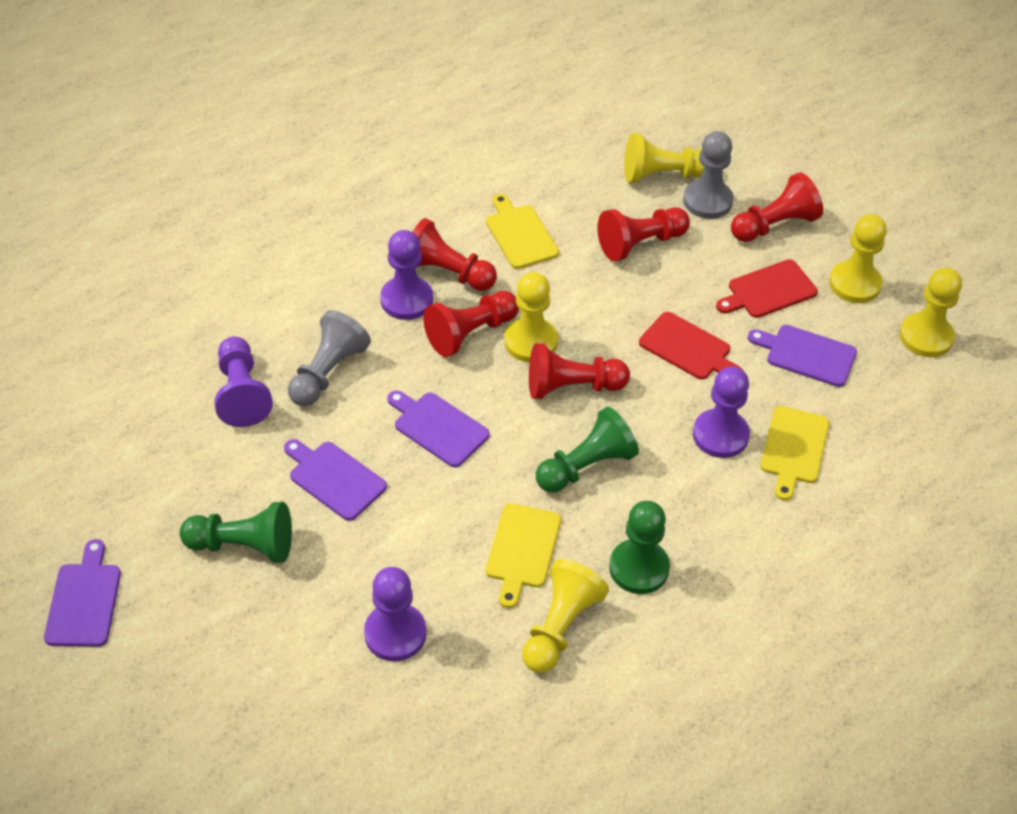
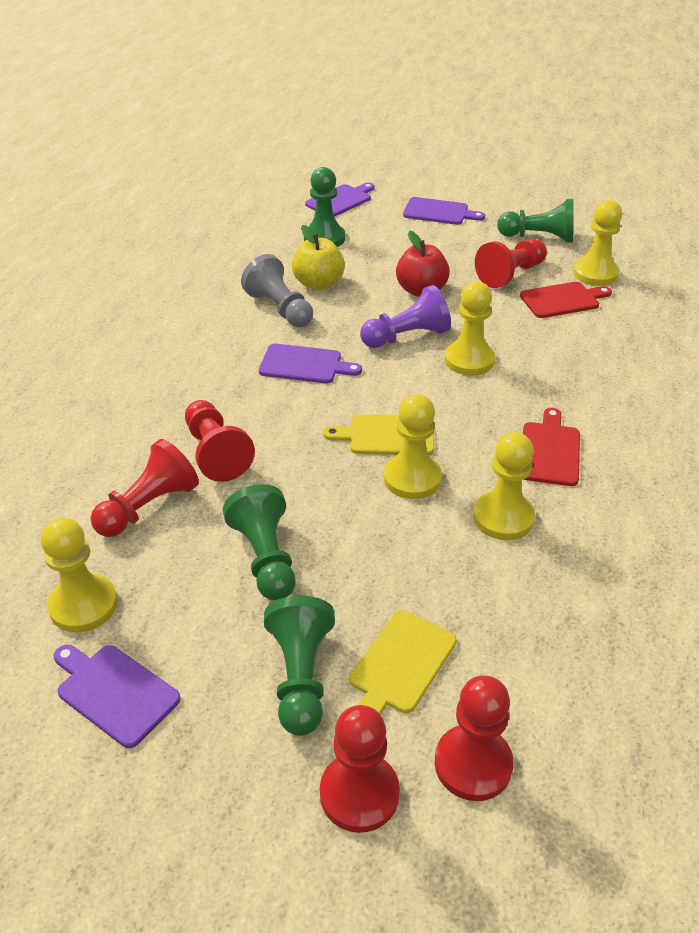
green pawn: [180,502,292,563] [536,407,639,493] [609,501,670,594] = 3 -> [223,484,296,601] [264,596,335,736] [304,167,345,247] [497,199,574,243] = 4
grey pawn: [288,310,371,406] [683,131,734,219] = 2 -> [241,254,313,327] = 1
purple pawn: [215,336,273,427] [364,567,427,661] [380,230,433,320] [693,366,750,458] = 4 -> [360,285,451,348] = 1
red apple: none = 0 -> [396,230,450,297] = 1
yellow apple: none = 0 -> [292,225,345,290] = 1
yellow cutting board: [486,194,559,269] [486,503,561,608] [760,406,829,501] = 3 -> [323,414,434,455] [350,610,457,715] = 2

